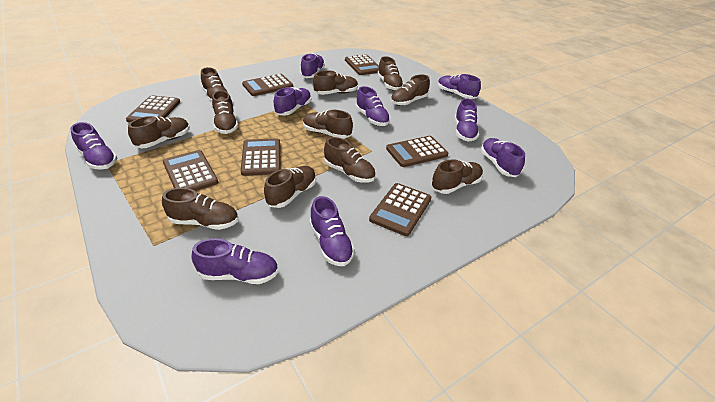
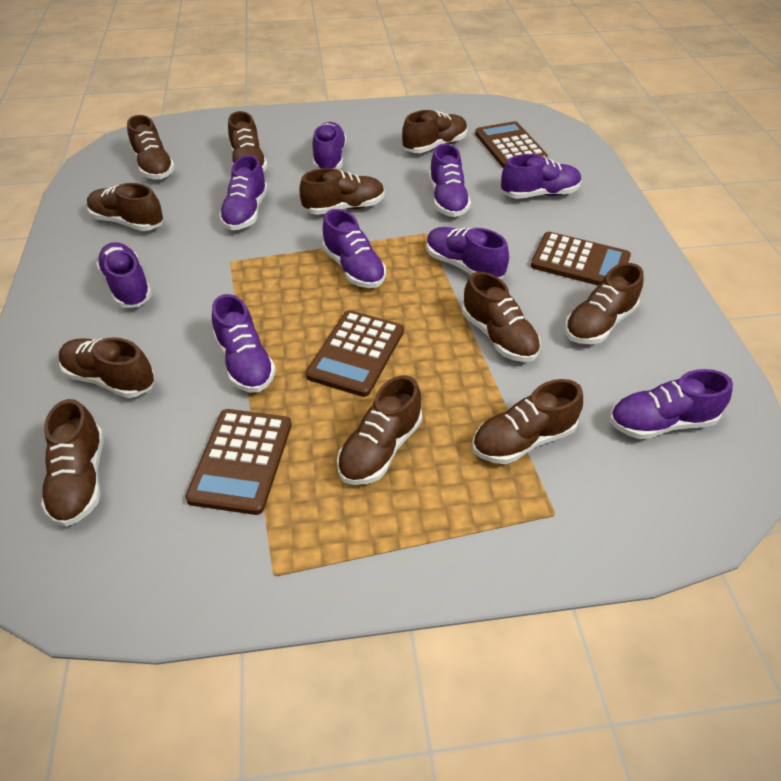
brown calculator: [126,95,180,123] [163,150,218,191] [241,138,281,176] [242,74,293,96] [345,54,379,75] [369,183,432,236] [386,136,449,167] = 7 -> [185,409,292,515] [306,310,404,397] [475,121,548,168] [531,232,631,285] = 4

